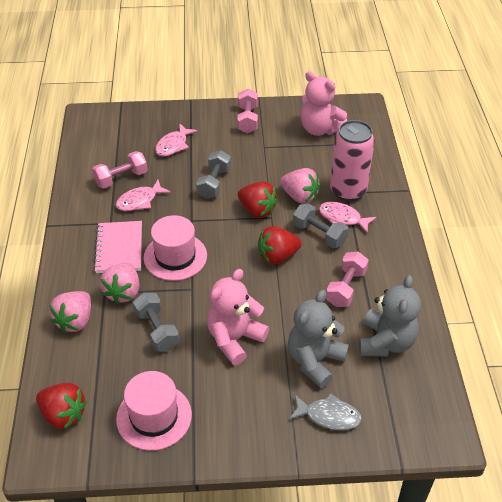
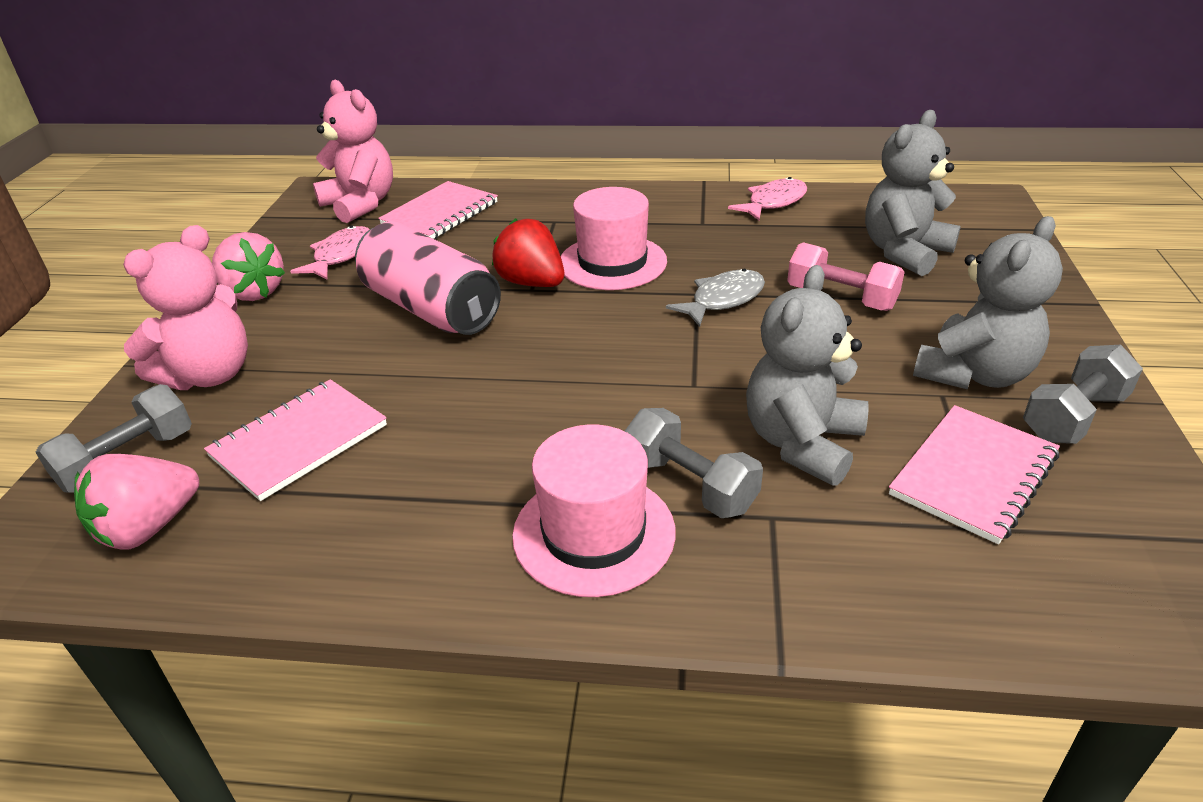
grey teddy bear: [288,290,349,388] [359,275,421,357] = 2 -> [746,265,869,486] [865,110,961,276] [913,216,1063,389] = 3
pink dumbbell: [92,151,148,188] [237,89,258,133] [326,251,369,307] = 3 -> [787,242,905,311] = 1
pink fish: [116,180,171,211] [155,123,197,156] [319,202,376,234] = 3 -> [290,225,370,280] [728,177,807,220] = 2
pink notebook: [94,221,142,273] = 1 -> [204,379,387,501] [378,181,498,239] [889,405,1060,544] = 3
pink strawberry: [50,291,91,333] [100,263,140,304] [280,168,320,204] = 3 -> [74,454,199,550] [212,232,285,301] = 2
red strawberry: [36,383,87,429] [238,181,278,218] [258,226,302,264] = 3 -> [492,218,564,287] = 1

